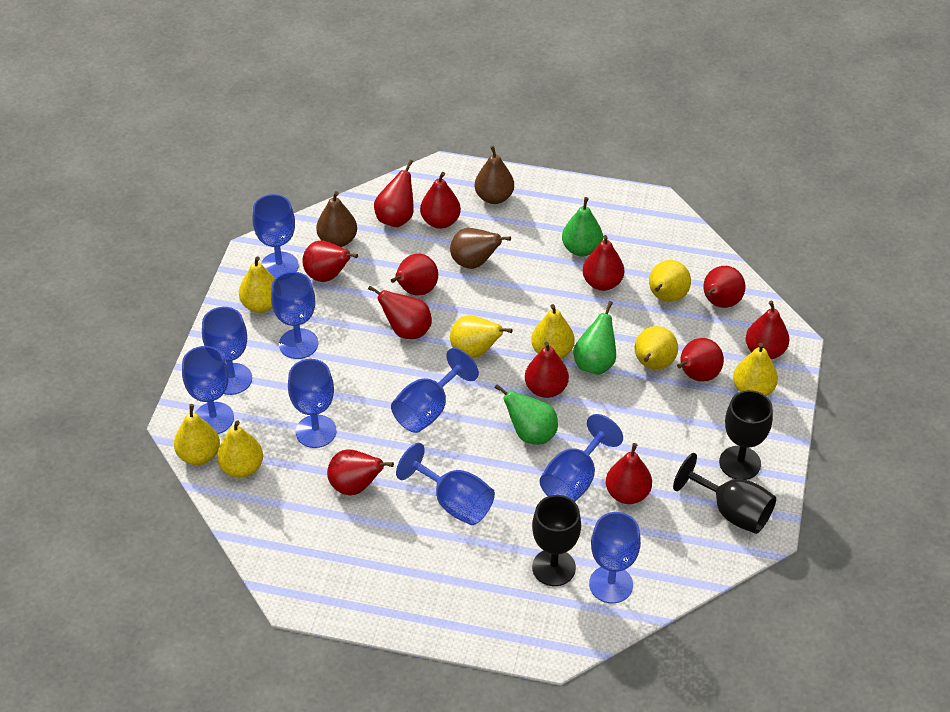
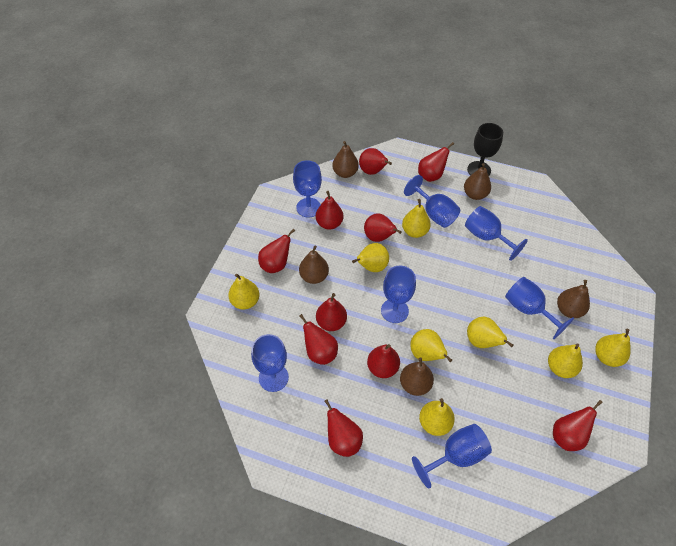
black goblet: [532,495,581,586] [673,453,776,534] [719,390,773,480] = 3 -> [467,123,503,176] = 1
blue goblet: [182,346,234,434] [202,307,252,395] [252,194,298,278] [271,271,318,359] [288,359,337,448] [391,348,479,433] [396,443,495,525] [540,414,623,502] [589,512,641,603] = 9 -> [251,334,289,392] [293,160,322,217] [381,265,416,323] [404,175,460,228] [412,424,492,489] [465,206,528,261] [505,277,574,339] = 7
brown pear: [316,191,357,247] [450,228,511,269] [475,146,514,204] = 3 -> [299,245,329,284] [332,141,359,178] [400,358,434,396] [464,163,491,200] [557,280,590,318] = 5
green pear: [494,384,558,445] [562,197,603,257] [573,301,616,375] = 3 -> none = 0
red pear: [302,240,358,282] [327,449,394,496] [368,286,432,339] [374,160,414,227] [391,254,438,295] [420,172,461,229] [525,342,569,398] [583,235,624,291] [606,443,652,504] [677,338,724,382] [703,266,746,308] [746,301,789,359] = 12 -> [258,229,295,273] [299,314,338,365] [316,191,343,230] [316,293,347,331] [325,399,363,457] [359,148,392,175] [364,213,402,242] [367,344,400,378] [418,142,454,182] [553,400,603,451] = 10

